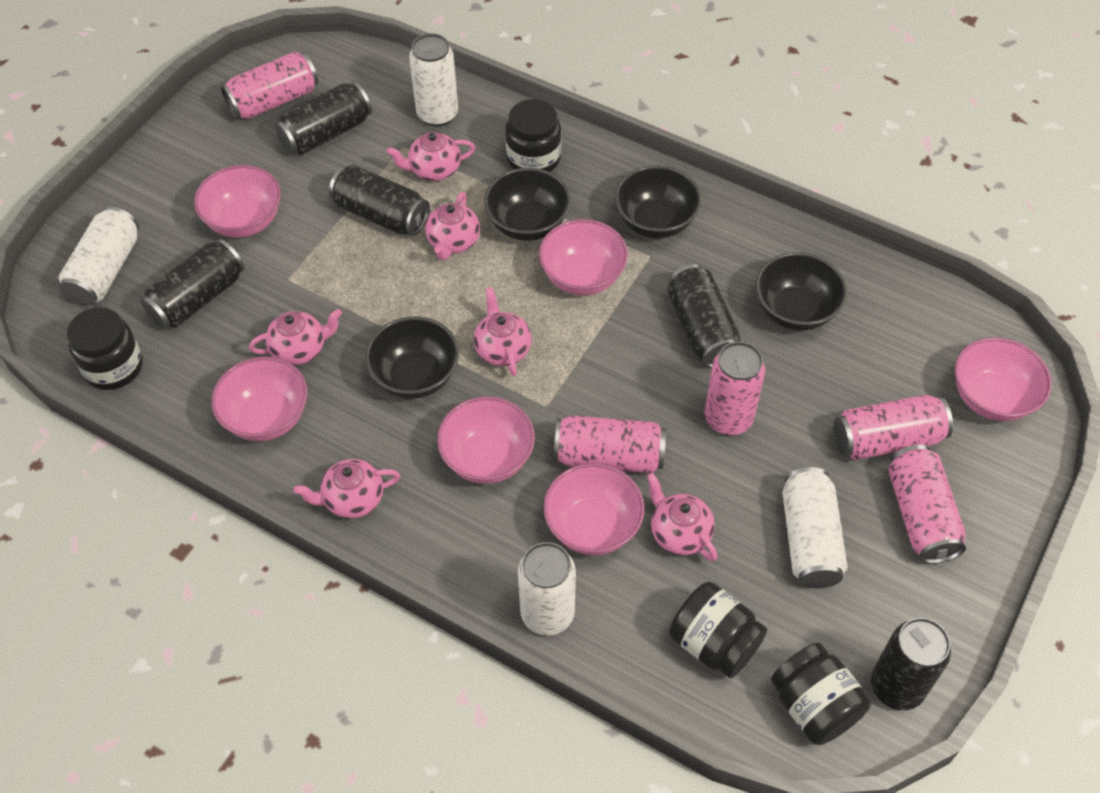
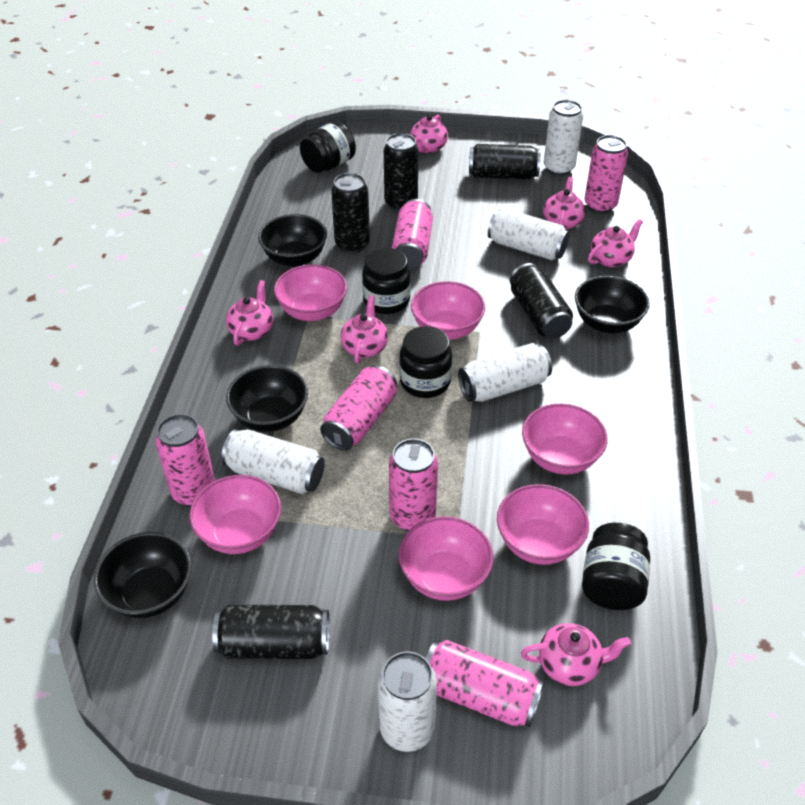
pink can: [221,52,318,120] [554,415,666,473] [705,342,765,436] [834,395,953,460] [888,445,966,564] = 5 -> [156,414,215,507] [320,365,397,451] [389,438,438,531] [392,199,433,268] [426,640,544,727] [584,135,628,214] = 6
white can: [59,206,139,306] [409,33,458,127] [518,542,576,636] [782,467,848,588] = 4 -> [221,429,325,494] [378,651,437,752] [458,343,552,402] [488,209,569,260] [544,100,583,176] = 5

